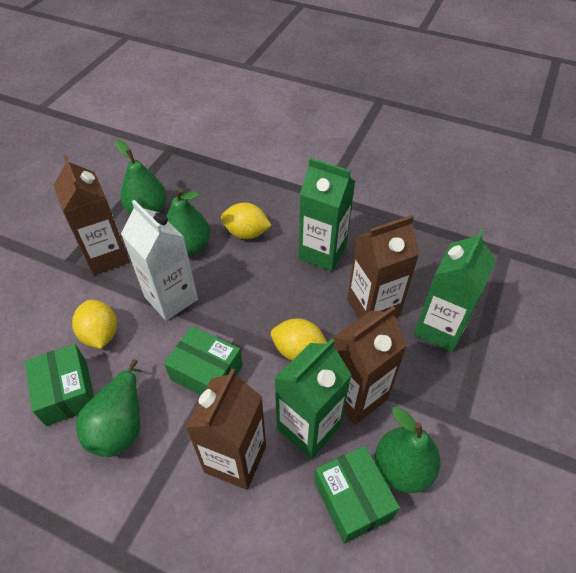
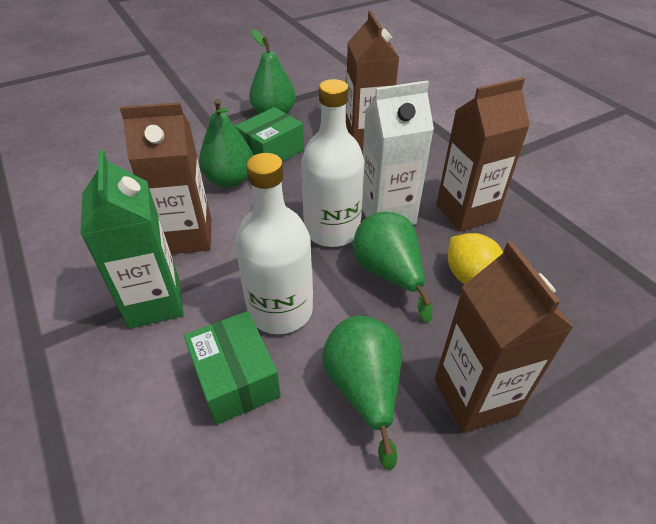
green box: [25,344,94,426] [164,326,243,395] [314,446,400,544] = 3 -> [184,311,281,425] [235,107,304,162] = 2
green carton: [274,338,352,459] [299,158,355,271] [414,229,496,352] = 3 -> [80,150,184,329] = 1
white bottle: none = 0 -> [235,153,313,334] [301,79,365,247] = 2
yellow lemon: [72,300,117,349] [221,203,272,239] [271,319,327,361] = 3 -> [448,233,503,284] = 1

